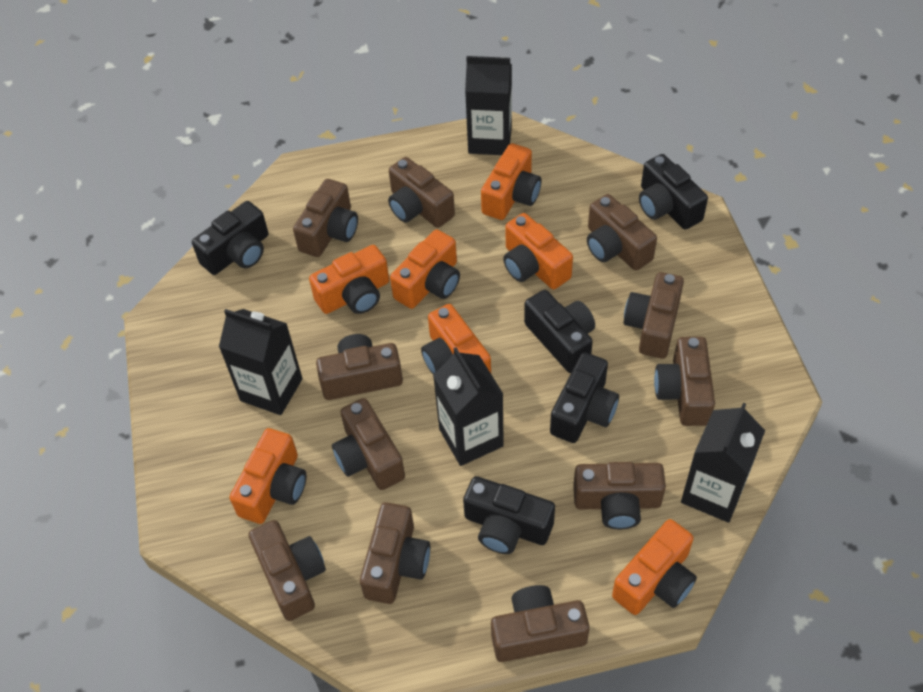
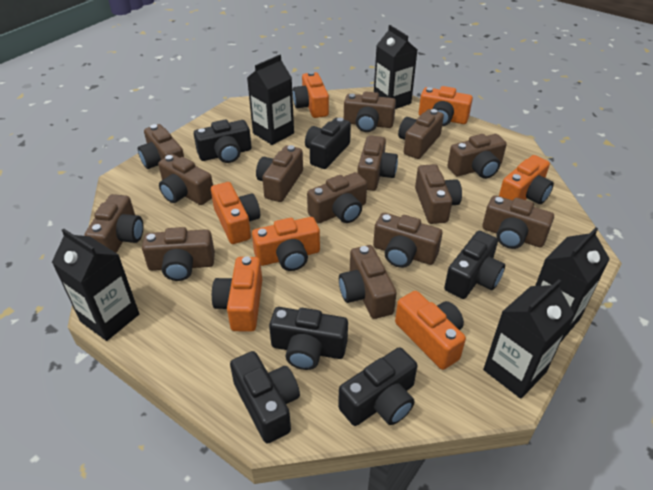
black camera: [192,201,268,275] [463,476,555,554] [524,290,595,373] [550,352,619,443] [639,154,708,230] = 5 -> [194,120,252,163] [230,351,300,444] [269,307,348,370] [305,118,351,169] [338,347,417,426] [444,231,505,299] = 6
black carton: [219,309,303,415] [433,347,504,466] [465,56,512,155] [681,403,765,523] = 4 -> [52,228,139,341] [247,55,294,145] [374,25,417,109] [483,280,574,399] [535,227,610,342] = 5
brown camera: [249,520,326,621] [293,179,358,257] [316,334,403,400] [332,398,405,490] [360,502,430,604] [388,157,455,228] [491,585,590,662] [573,462,666,529] [587,194,657,270] [624,272,684,359] [654,337,715,426] = 11 -> [84,194,143,253] [138,124,184,169] [142,227,215,281] [158,154,213,205] [256,145,303,202] [307,172,367,223] [339,245,397,319] [344,91,396,132] [357,135,398,191] [373,213,442,268] [398,109,444,159] [415,164,462,224] [447,134,507,179] [482,195,554,249] = 14

